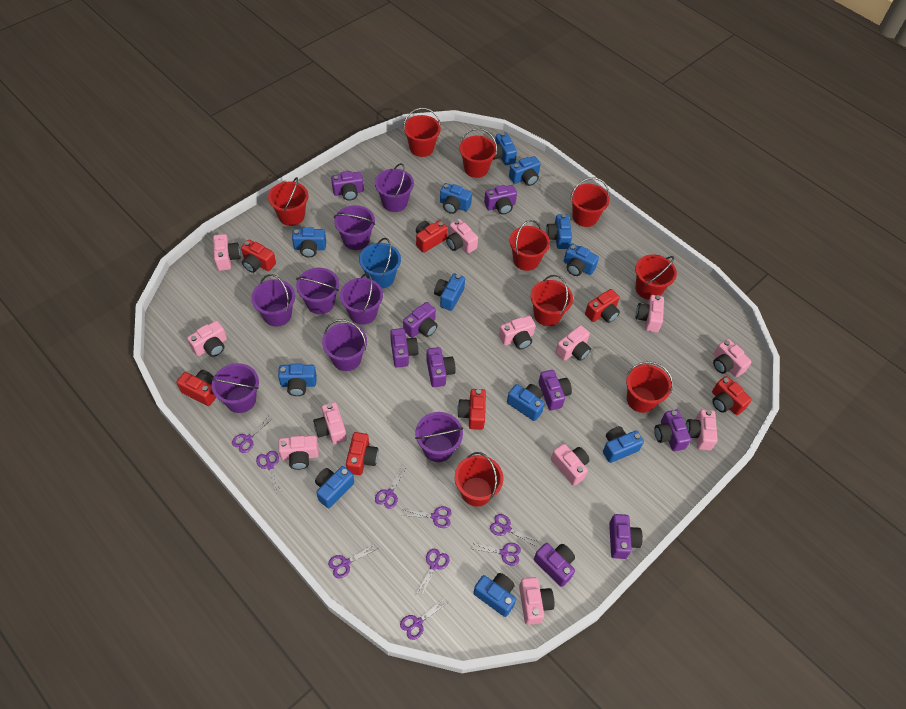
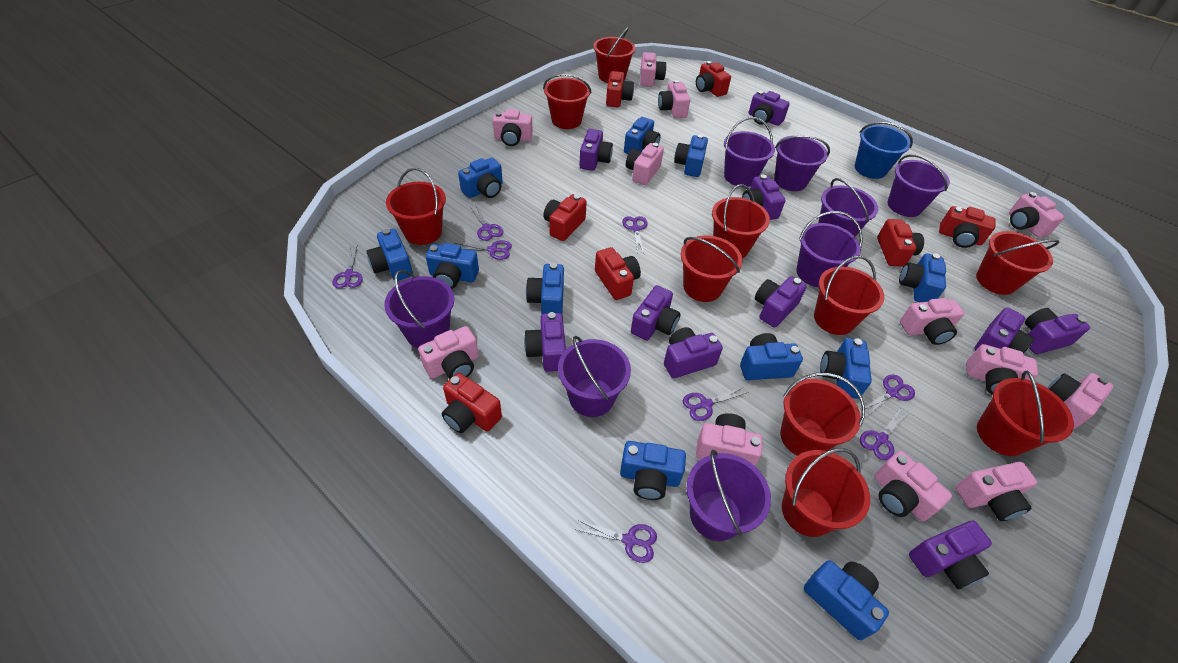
blue camera: [278,364,317,396] [292,227,326,257] [315,466,354,508] [434,273,465,311] [440,183,472,214] [473,573,516,617] [493,132,517,165] [507,384,545,421] [509,156,541,186] [546,214,572,249] [564,243,599,276] [603,426,644,463] = 12 -> [366,229,413,281] [426,243,479,289] [458,158,503,198] [526,263,564,314] [620,441,686,500] [624,117,661,154] [674,134,708,177] [740,333,803,380] [804,560,889,640] [820,338,872,399] [899,253,946,302] = 11
purple camera: [331,171,364,201] [390,328,419,368] [403,302,438,338] [426,347,456,387] [484,185,517,214] [534,543,575,587] [538,370,572,410] [609,514,643,559] [654,410,691,451] = 9 -> [524,312,566,372] [579,129,613,171] [631,285,680,341] [664,327,723,378] [742,174,785,220] [749,91,790,126] [755,276,807,328] [909,521,992,589] [975,307,1034,353] [1025,308,1090,354] = 10
purple scissors: [232,417,273,453] [256,451,282,494] [328,544,377,578] [375,465,406,509] [400,599,448,640] [402,506,452,528] [416,549,449,597] [470,543,521,566] [490,514,537,546] = 9 -> [333,246,363,288] [455,240,512,260] [470,204,503,241] [574,520,657,563] [622,216,648,254] [683,386,749,421] [860,374,915,416] [860,408,909,460] = 8
red bucket: [268,177,309,226] [403,108,441,157] [455,452,503,507] [459,128,497,178] [509,220,550,271] [531,275,573,326] [571,177,610,227] [626,362,673,413] [635,255,677,300] = 9 -> [386,168,446,245] [543,74,591,129] [593,27,636,83] [681,235,742,302] [712,184,770,258] [780,373,865,456] [782,448,870,537] [814,256,884,335] [976,231,1060,295] [977,371,1074,456] = 10

